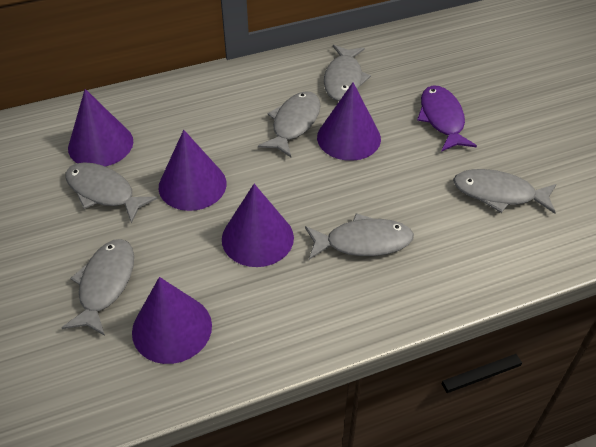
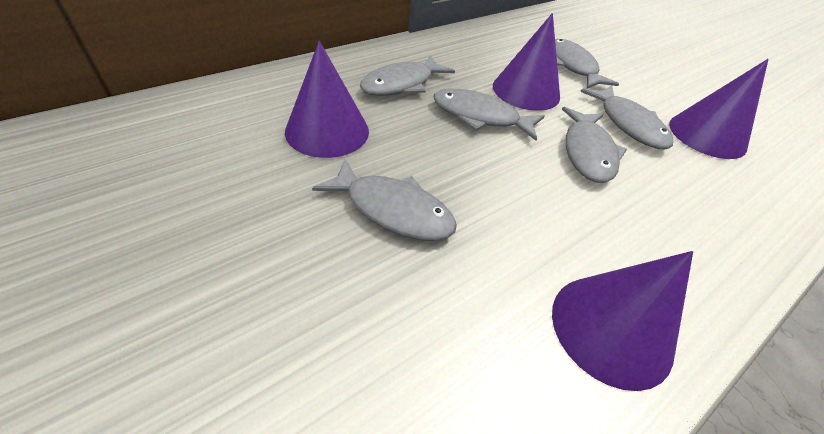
purple cone: [68,89,133,167] [132,277,212,364] [159,130,227,211] [222,184,294,267] [317,83,381,161] = 5 -> [285,41,369,158] [493,13,560,111] [552,251,693,391] [669,59,768,159] = 4
purple fish: [417,85,477,152] = 1 -> none = 0

